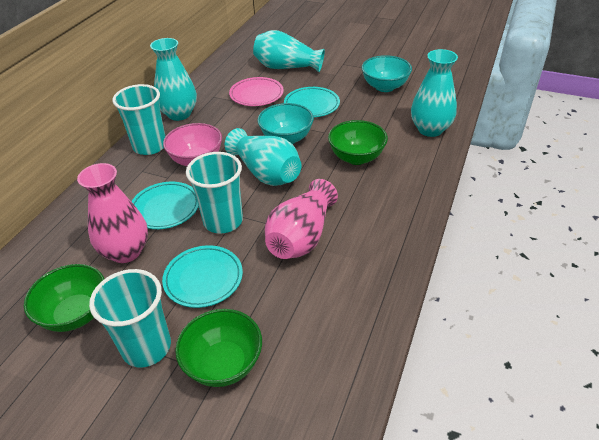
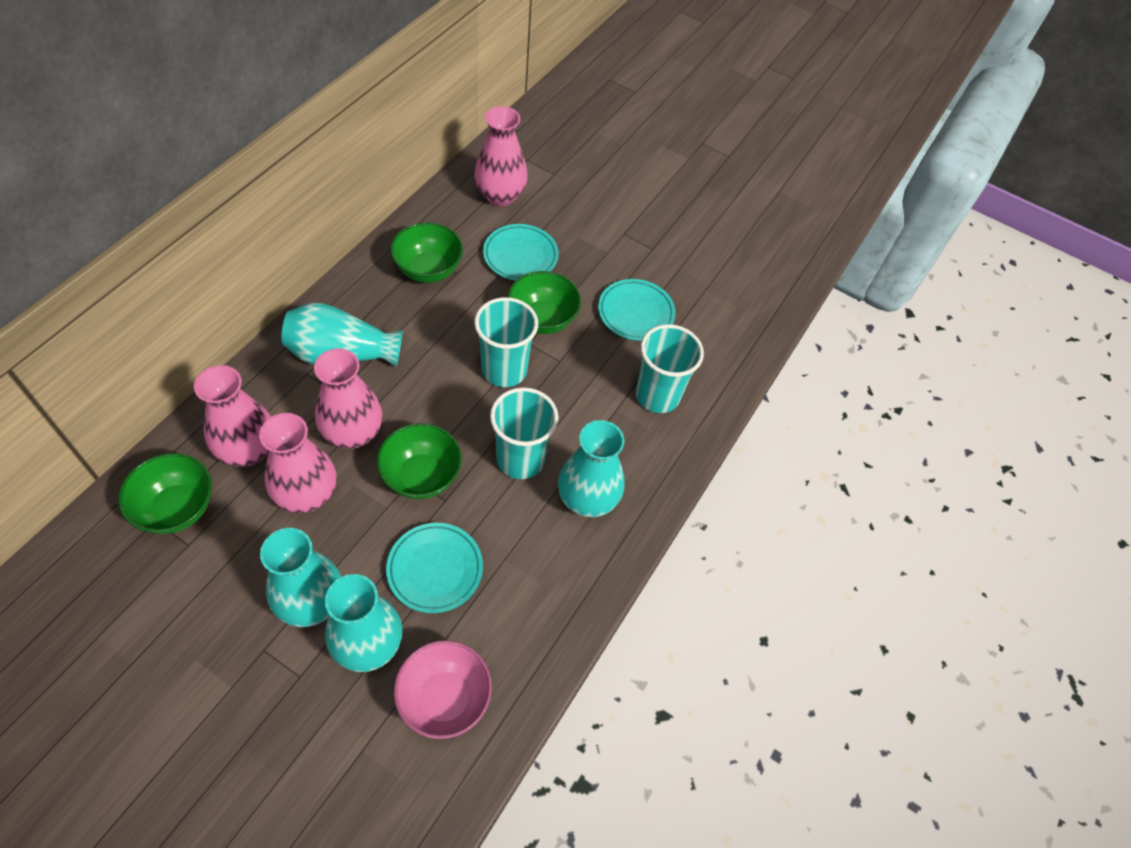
green bowl: [24,264,104,332] [175,309,262,387] [328,120,388,165] = 3 -> [118,453,212,534] [377,423,462,499] [390,222,463,283] [508,271,581,334] = 4
pink plate: [229,77,284,106] = 1 -> none = 0
pink vase: [77,163,148,263] [265,179,338,259] = 2 -> [194,365,271,467] [259,413,336,513] [314,348,382,449] [474,106,528,206] = 4
turquoise bowl: [257,103,314,144] [362,55,412,92] = 2 -> none = 0

